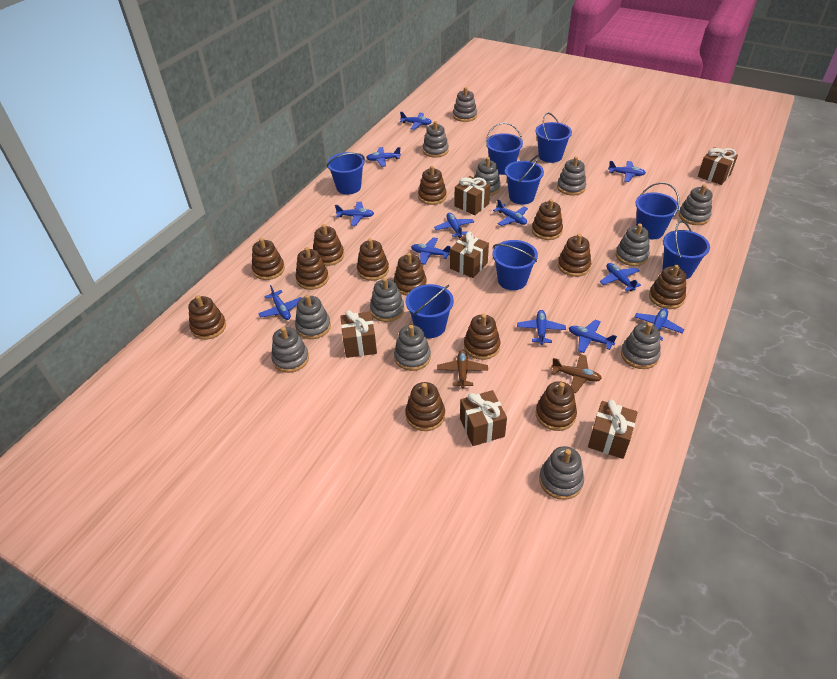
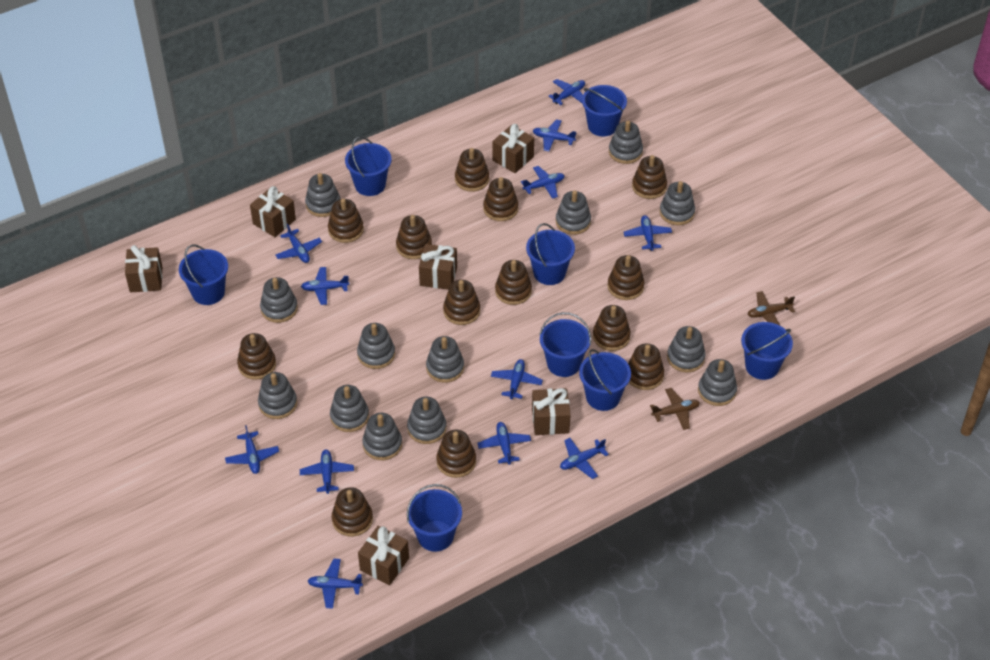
grey stacking toy: [271,327,309,373] [295,295,331,339] [370,278,404,322] [394,325,431,371] [423,121,449,158] [453,87,477,122] [474,157,501,196] [539,446,584,500] [557,156,586,196] [616,224,650,266] [621,322,660,369] [679,184,713,225] = 12 -> [258,372,297,419] [260,277,298,323] [305,173,340,217] [330,385,369,432] [357,323,395,369] [362,413,402,460] [407,397,446,444] [426,336,464,383] [556,190,591,235] [609,121,643,164] [660,181,695,225] [667,326,706,372] [698,359,737,406] = 13

